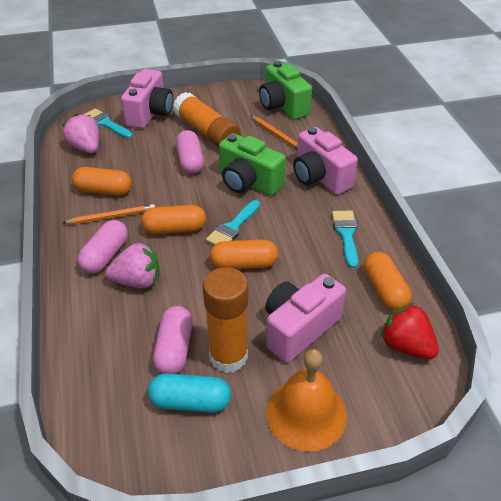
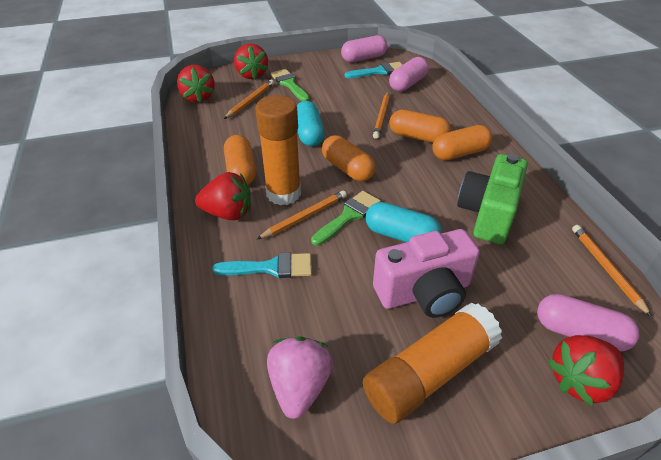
green brush: none = 0 -> [270,69,309,101] [311,191,381,246] = 2
green camera: [219,133,286,196] [259,61,312,120] = 2 -> [457,154,528,244] = 1
orange bell: [266,349,347,452] = 1 -> none = 0
orange pencil: [62,204,155,224] [250,115,298,149] = 2 -> [224,80,274,119] [256,190,347,240] [373,92,390,139] [572,225,652,317] = 4
pink camera: [121,69,173,129] [265,274,346,363] [293,127,358,195] = 3 -> [373,229,480,318] = 1
pink strawberry: [63,114,99,153] [106,242,159,288] = 2 -> [267,337,333,419] = 1
red strawberry: [380,303,439,359] = 1 -> [177,65,215,103] [195,172,251,220] [234,43,268,80] [548,335,624,406] = 4
turquoise brush: [83,108,133,139] [206,200,260,245] [332,211,358,268] = 3 -> [212,253,312,278] [345,62,402,78] = 2
turquoise capsule: [148,373,231,413] = 1 -> [297,101,325,146] [366,202,442,242] = 2

